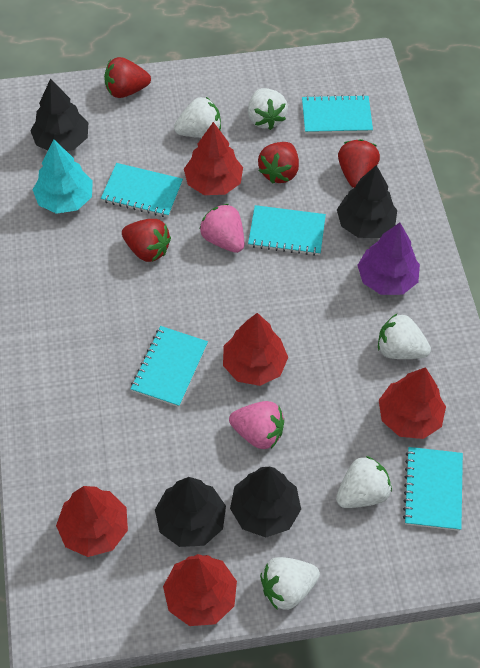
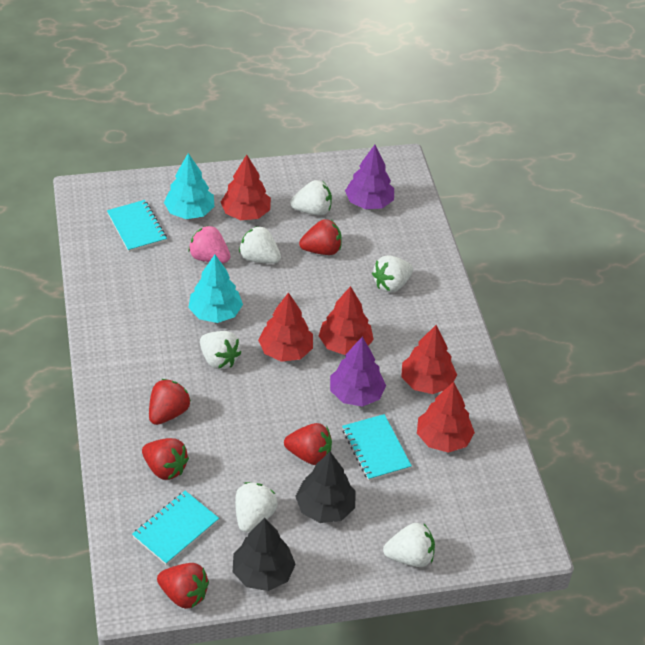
black tree: [30,78,89,151] [155,477,226,547] [230,467,301,538] [337,165,397,238] = 4 -> [233,518,296,591] [295,452,356,523] = 2
pink strawberry: [200,204,244,253] [229,401,284,449] = 2 -> [189,225,231,263] = 1
purple tree: [357,223,420,295] = 1 -> [330,337,386,407] [345,145,394,209] = 2
red strawberry: [104,57,151,98] [122,219,171,262] [258,142,299,184] [338,139,380,188] = 4 -> [142,438,189,480] [149,379,191,425] [157,563,209,609] [284,423,332,465] [299,219,342,255] = 5
turquoise notebook: [101,163,183,217] [131,326,208,407] [248,205,326,256] [302,95,373,134] [403,447,463,531] = 5 -> [107,200,167,252] [132,491,219,565] [342,414,412,481] = 3
turquoise tree: [33,139,93,214] = 1 -> [164,153,215,219] [189,255,243,323] = 2
white strawberry: [174,97,221,138] [248,88,288,130] [260,557,320,610] [336,456,392,508] [378,314,431,359] = 5 -> [200,331,242,369] [235,482,278,532] [239,226,281,264] [290,180,332,215] [372,255,413,293] [383,523,435,567] = 6

